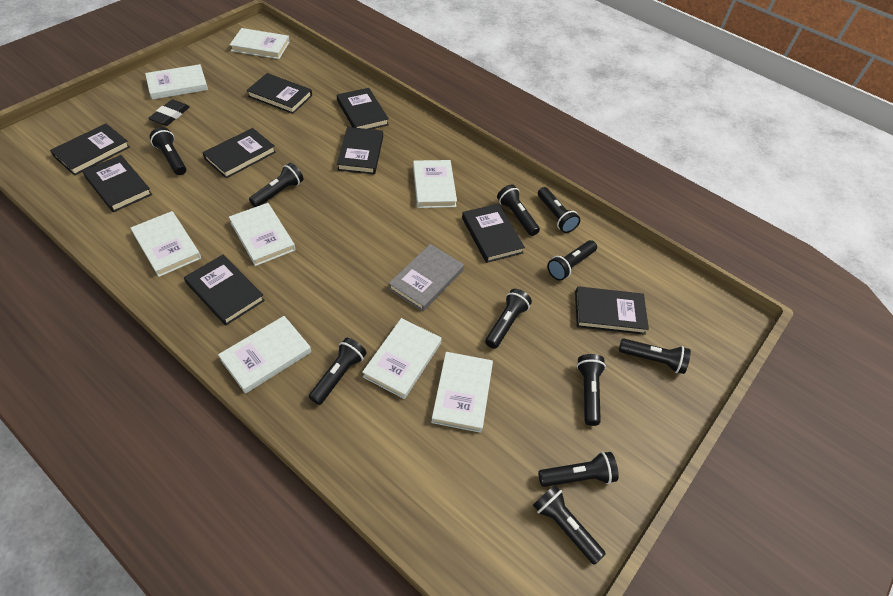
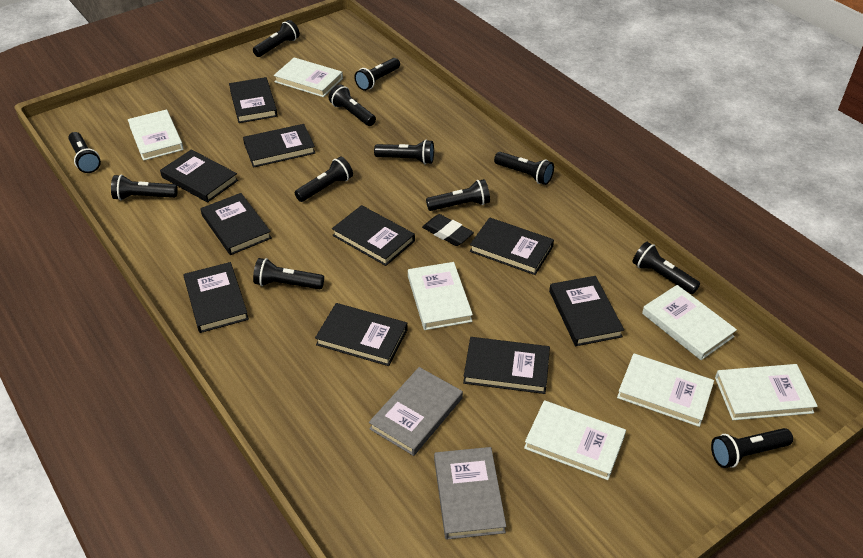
black book: [50,123,130,176] [82,155,152,212] [184,255,265,326] [202,128,276,179] [246,73,312,114] [337,88,389,129] [337,127,383,174] [462,204,525,263] [575,286,649,335] = 9 -> [160,149,238,203] [183,262,249,333] [200,193,272,255] [229,77,278,123] [243,124,315,168] [315,303,408,366] [332,205,415,266] [463,337,550,394] [470,217,554,275] [549,276,624,346] = 10
black flashlight: [150,127,186,175] [249,163,303,207] [309,338,367,405] [485,289,532,349] [497,185,540,236] [533,485,606,565] [538,187,580,233] [538,452,619,487] [547,240,597,281] [577,354,606,426] [619,339,691,374] = 11 -> [68,132,101,173] [111,175,178,200] [253,20,300,57] [253,258,324,289] [294,157,353,202] [329,84,376,126] [354,58,400,91] [374,140,434,164] [426,179,490,211] [494,152,554,185] [633,242,700,294] [711,428,793,468] = 12
grey book: [389,244,464,311] = 1 -> [369,367,463,456] [434,447,506,540] = 2
white book: [131,211,201,277] [145,64,208,100] [218,316,311,394] [229,203,296,266] [230,28,290,59] [362,318,442,399] [413,160,457,208] [431,352,493,433] = 8 -> [128,110,184,161] [274,57,343,97] [408,262,473,330] [524,400,626,480] [617,354,714,427] [642,285,737,360] [715,364,818,420] = 7

